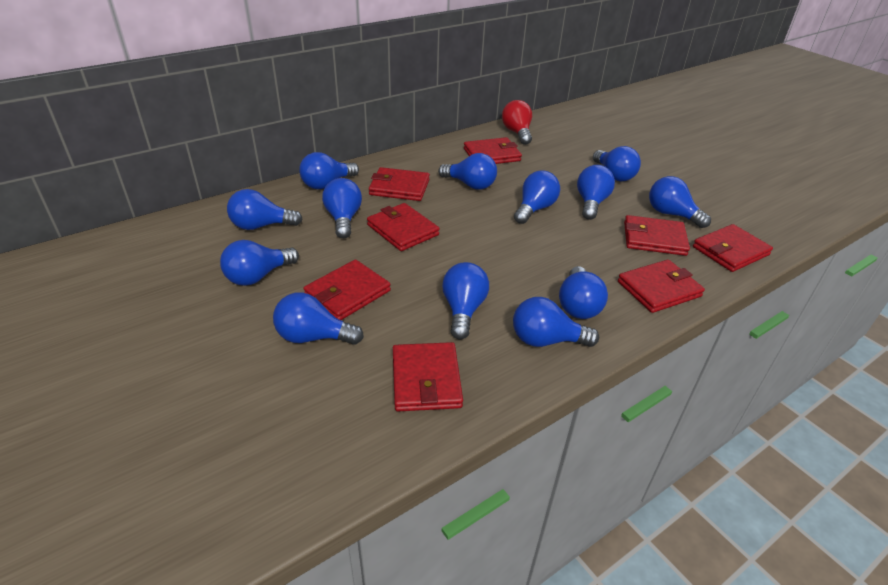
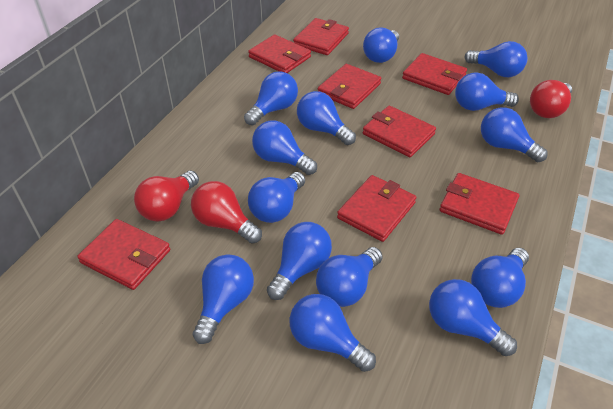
blue light bulb: [220,240,299,286] [227,189,303,230] [273,292,364,345] [299,152,359,189] [322,178,362,238] [438,153,497,190] [442,262,489,340] [513,297,599,347] [514,170,560,224] [559,266,608,319] [577,165,615,220] [593,146,641,182] [649,176,711,228] = 13 -> [193,254,254,344] [244,71,298,125] [248,172,305,223] [252,120,317,175] [267,222,332,300] [290,294,376,372] [297,91,356,145] [316,247,383,307] [363,27,399,63] [429,279,517,356] [455,72,519,111] [465,41,528,77] [471,248,529,308] [481,107,548,162] = 14
red light bulb: [502,100,532,145] = 1 -> [134,171,199,222] [191,181,262,244] [530,80,572,118] = 3

